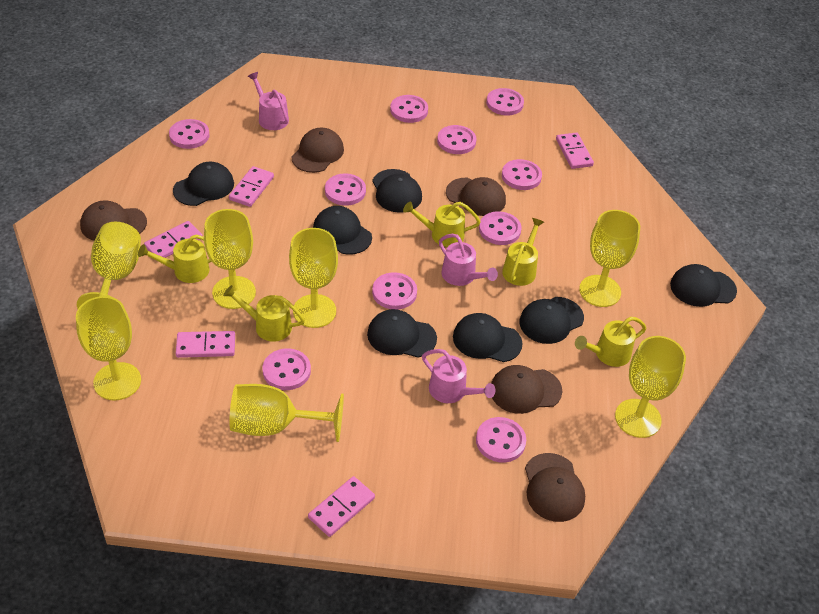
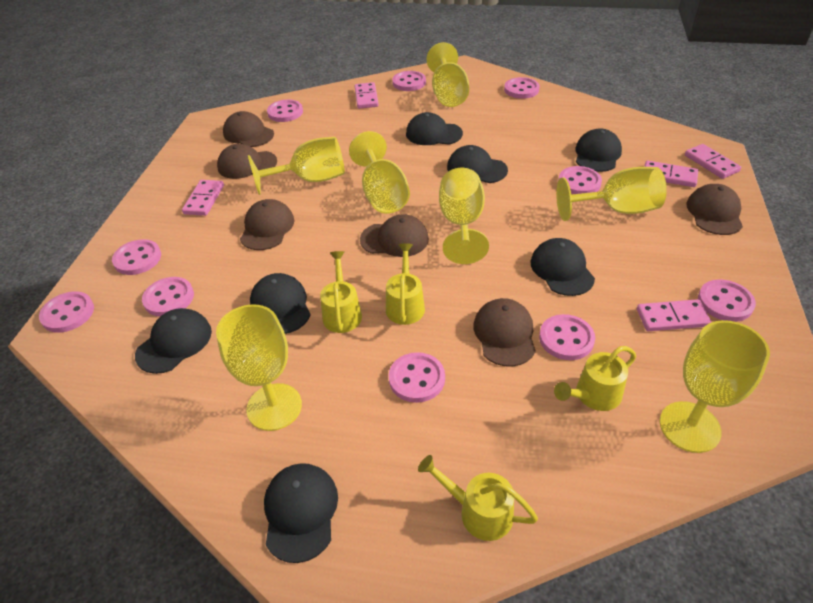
brown cap: [80,200,147,240] [291,128,344,173] [446,177,506,216] [491,365,562,414] [525,453,585,522] = 5 -> [217,144,277,179] [223,111,274,147] [240,199,294,250] [360,214,429,257] [473,298,536,367] [687,184,743,235] = 6
pink watering can: [248,72,289,130] [422,349,495,403] [439,234,498,286] = 3 -> none = 0
yellow watering can: [138,235,211,283] [223,285,305,341] [403,202,481,247] [502,218,544,286] [575,317,646,367] = 5 -> [320,251,362,333] [386,243,425,325] [418,455,538,541] [554,346,636,411] = 4

